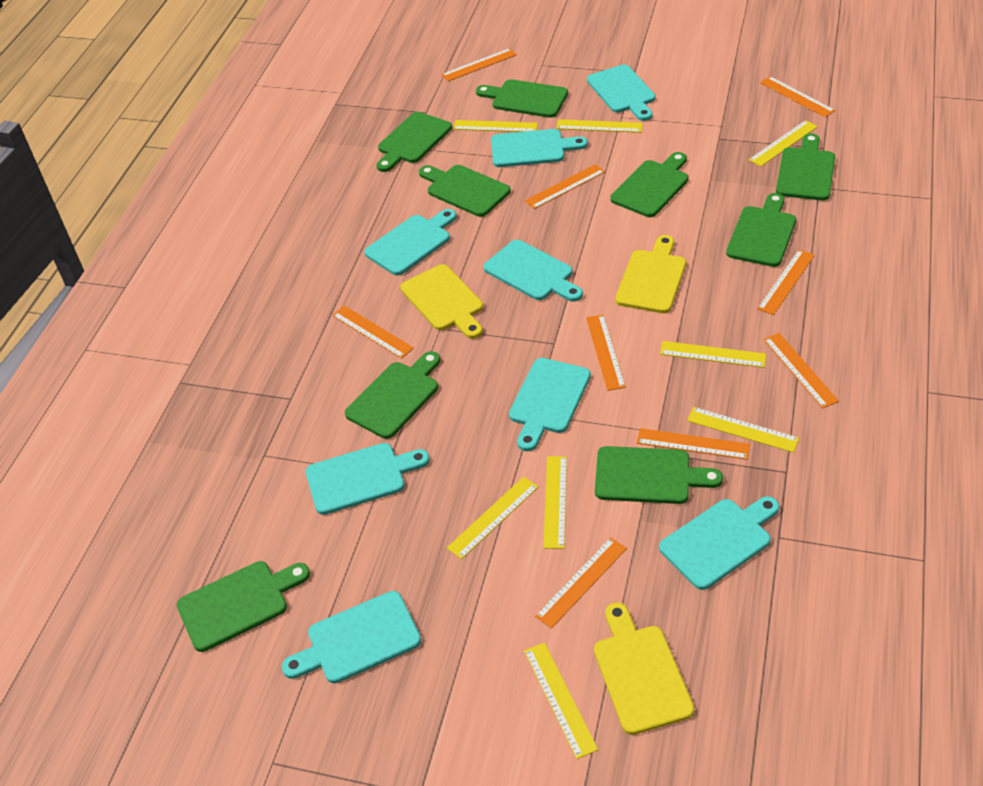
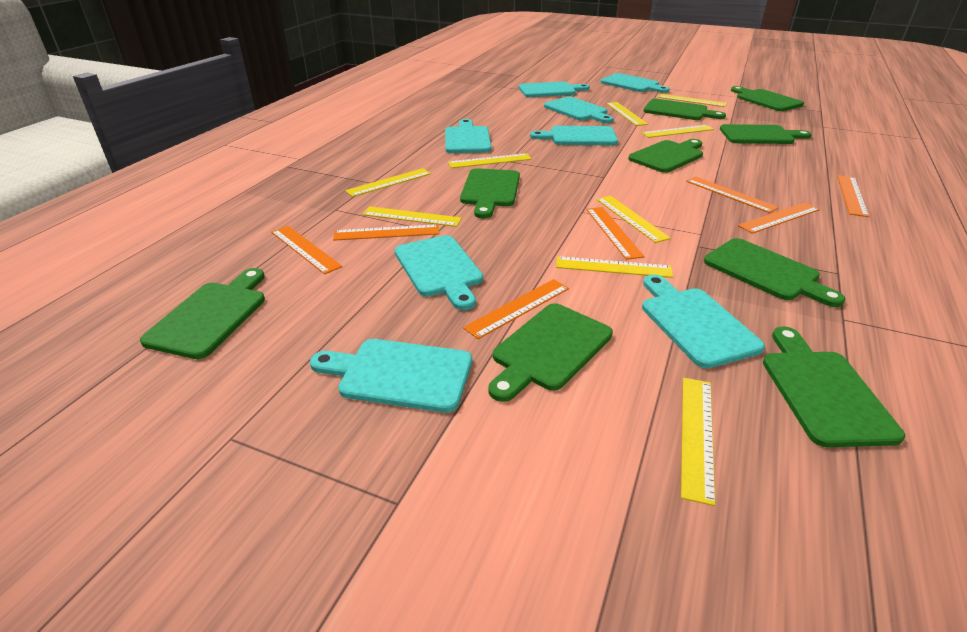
orange ruler: [332,305,414,359] [441,48,517,81] [525,164,605,209] [535,537,627,629] [586,315,626,391] [637,428,750,460] [757,250,815,315] [760,76,835,117] [763,333,839,408] = 9 -> [271,226,342,274] [333,224,439,241] [463,279,569,339] [586,207,645,260] [686,176,779,213] [738,202,820,234] [837,175,869,217] = 7
yellow cutting board: [400,264,483,339] [594,602,694,735] [615,235,686,313] = 3 -> none = 0
yellow ruler: [447,477,539,559] [453,120,538,132] [524,643,598,759] [543,456,567,549] [556,119,643,133] [660,341,766,368] [687,407,799,453] [749,120,818,167] = 8 -> [345,168,431,197] [362,206,462,227] [448,153,532,168] [556,256,673,278] [596,196,671,243] [606,102,648,126] [641,125,714,138] [658,94,727,107] [681,378,715,506] = 9

